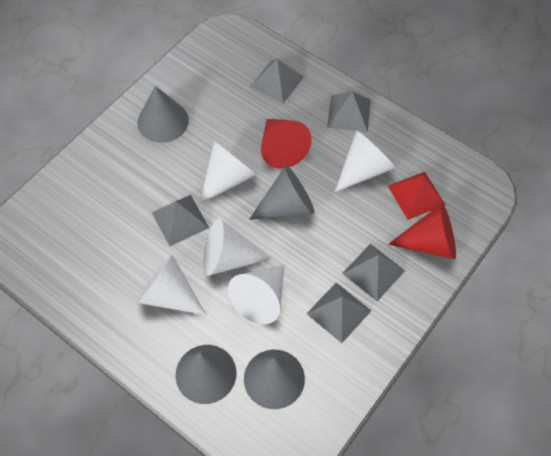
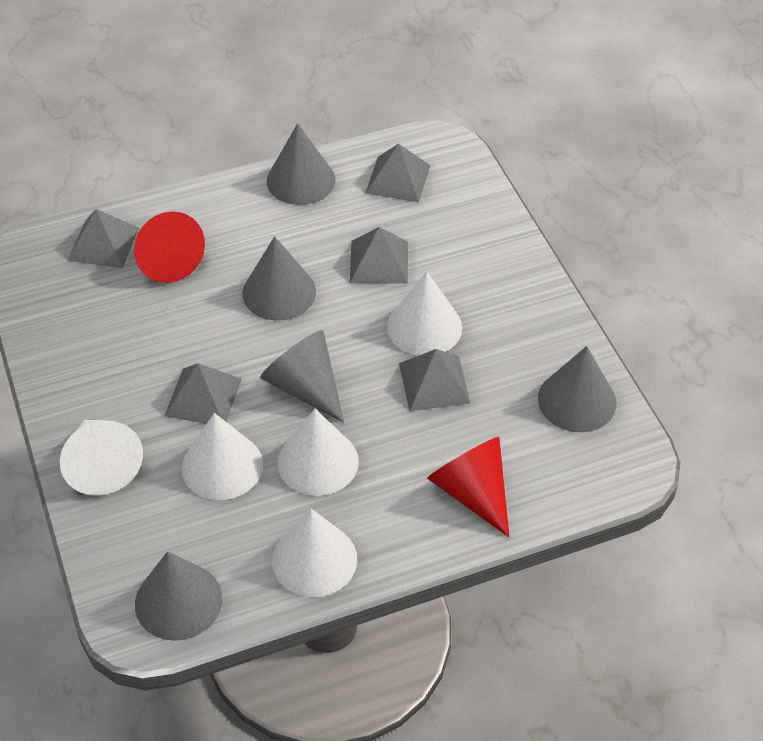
grey cone: [137,86,189,143] [175,345,236,404] [244,350,305,409] [249,165,315,220] = 4 -> [135,551,222,641] [242,236,316,320] [260,330,344,423] [267,123,336,205] [538,346,616,432] = 5
red pyramid: [388,172,446,220] = 1 -> none = 0

